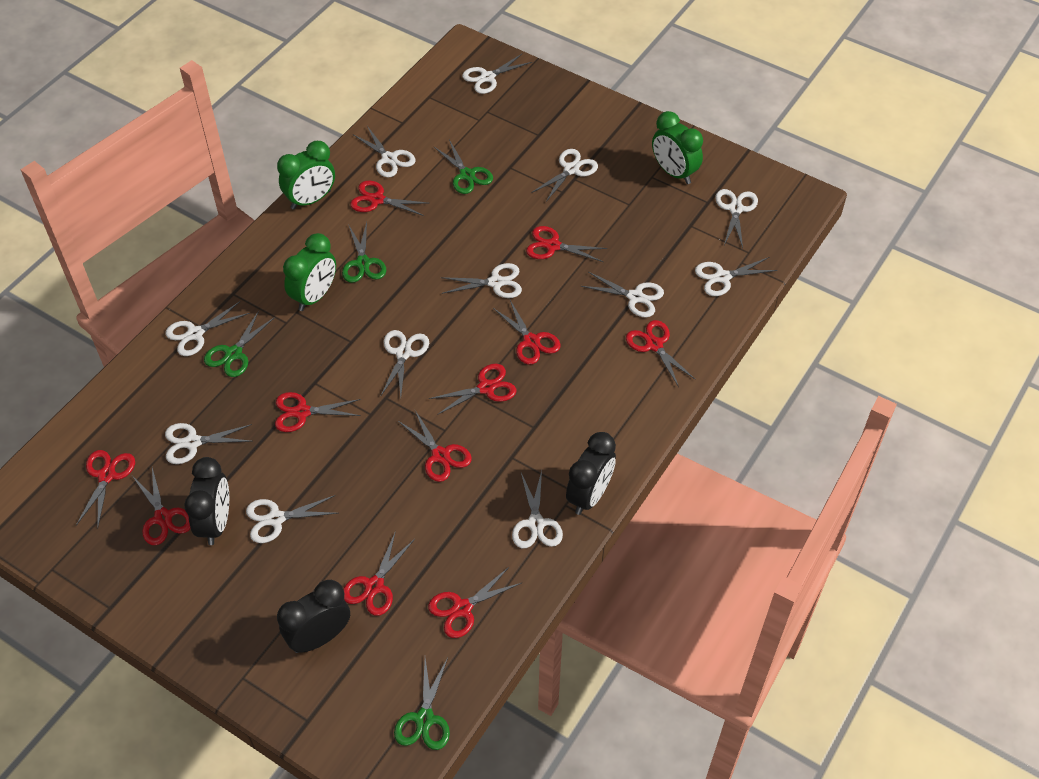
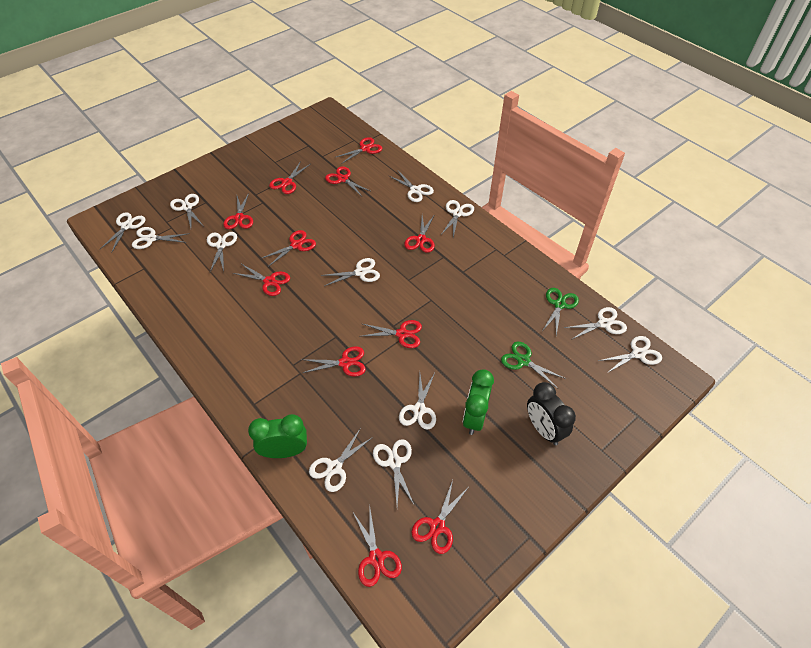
black clock: [184,457,229,545] [277,580,350,653] [566,432,616,515] = 3 -> [527,382,576,445] = 1
green clock: [277,141,335,210] [283,233,336,311] [652,111,703,184] = 3 -> [248,414,307,458] [463,369,494,435] = 2
green scissors: [204,311,275,377] [342,222,386,283] [394,658,450,750] [434,140,493,194] = 4 -> [501,342,566,389] [542,288,579,336] = 2

